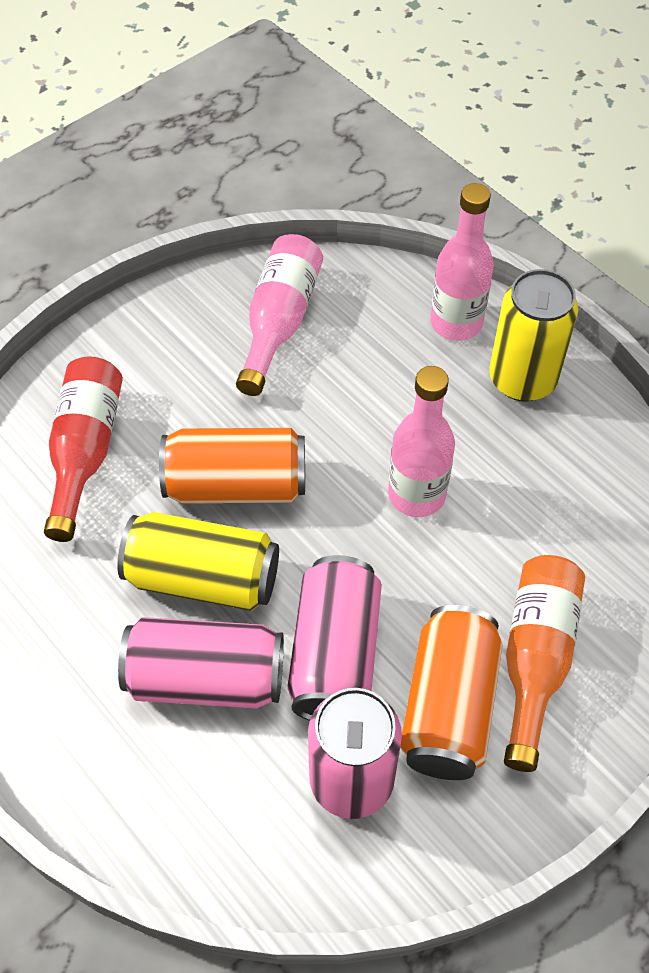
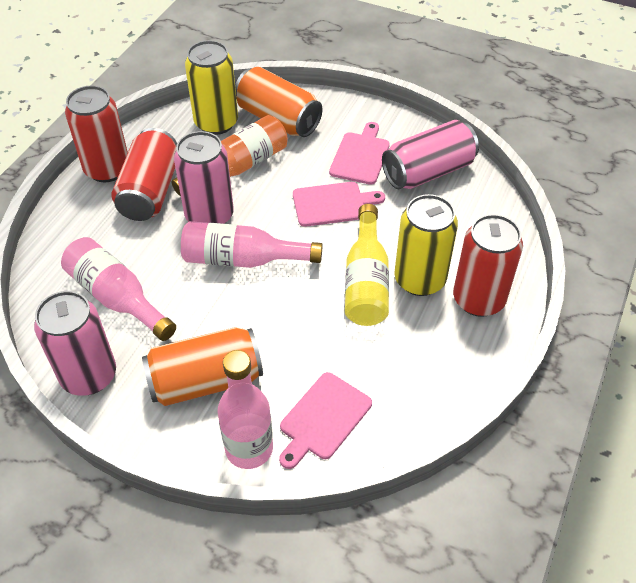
pink cutting board: none = 0 -> [279,372,372,469] [293,182,385,227] [329,122,390,185] = 3
red bottle: [44,356,123,542] = 1 -> none = 0
red can: none = 0 -> [65,85,128,182] [111,128,177,221] [453,214,523,317] = 3
yellow bottle: none = 0 -> [345,204,389,326] = 1

